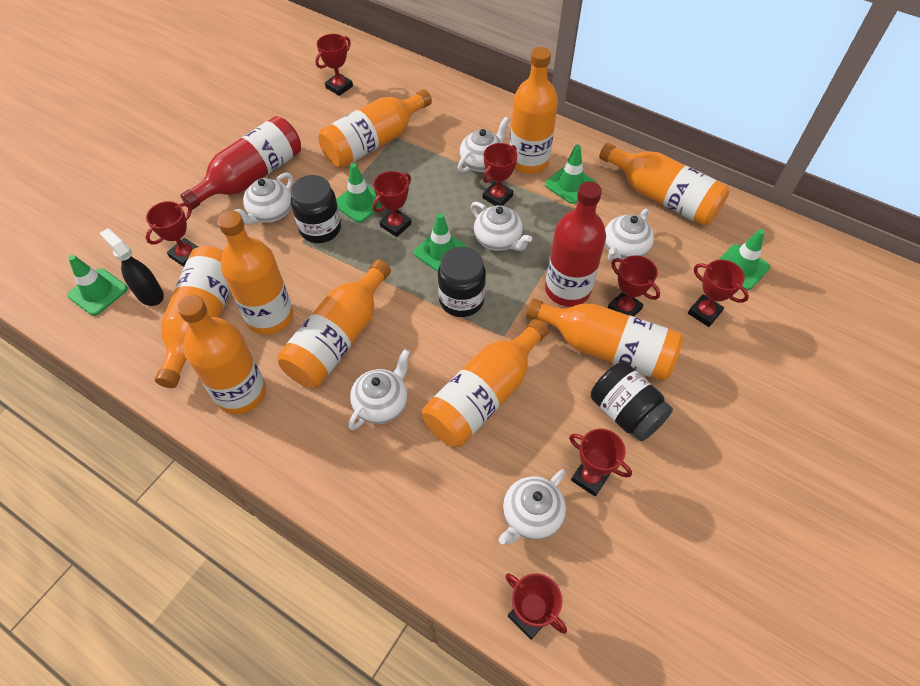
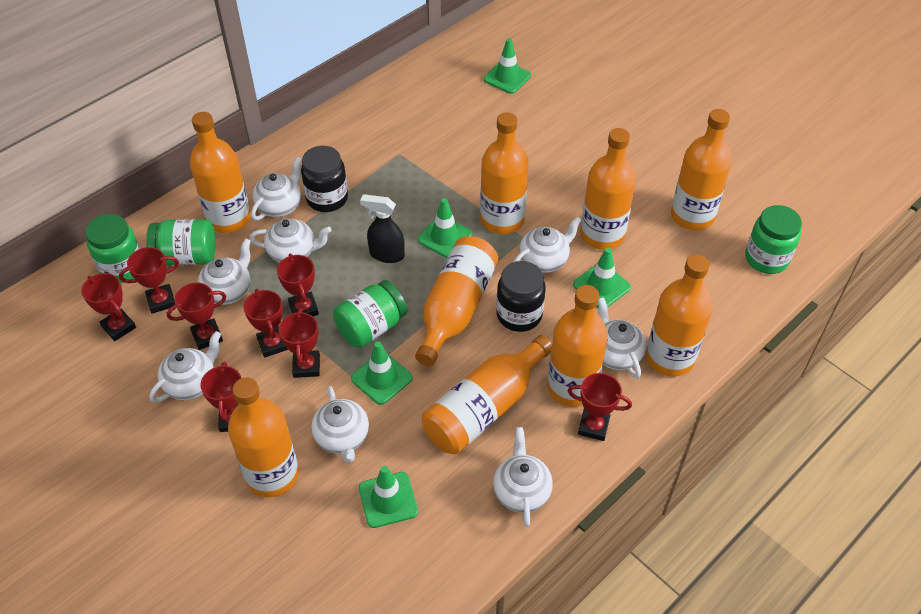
black jar: [290,175,341,243] [438,247,486,317] [591,362,673,441] = 3 -> [301,146,348,212] [496,261,546,332] = 2
green jar: none = 0 -> [85,214,140,283] [146,219,216,265] [333,280,407,348] [745,205,802,274] = 4
red bottle: [180,116,301,210] [545,181,606,307] = 2 -> none = 0
white teapot: [233,173,293,225] [348,349,410,430] [458,117,510,173] [471,202,532,251] [499,469,566,544] [605,208,654,262] = 6 -> [150,331,221,403] [198,238,251,305] [250,218,331,262] [251,157,302,221] [311,386,369,463] [493,427,553,527] [513,216,582,273] [598,297,646,379] = 8

